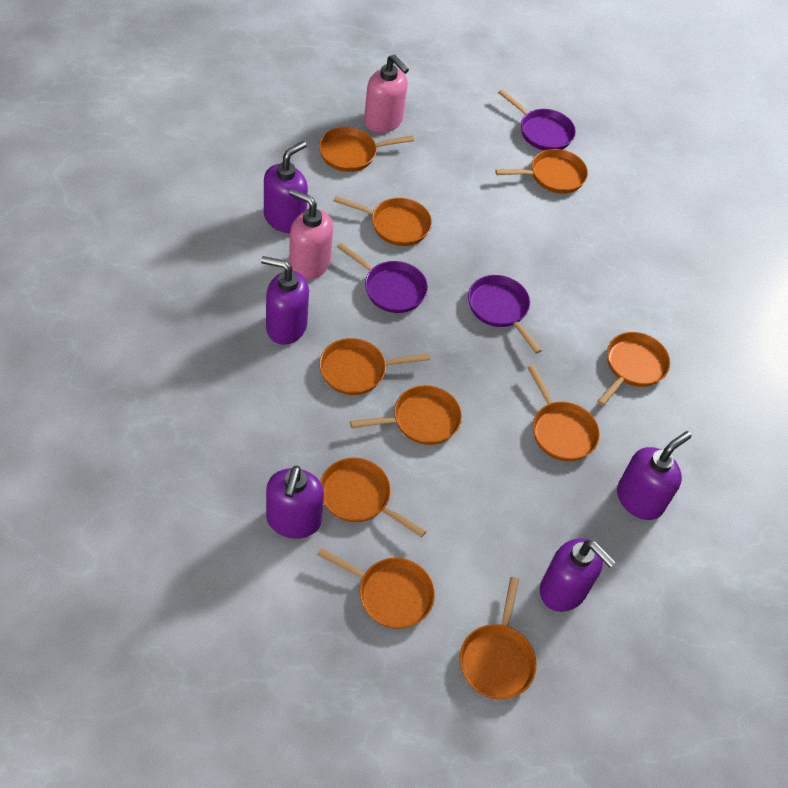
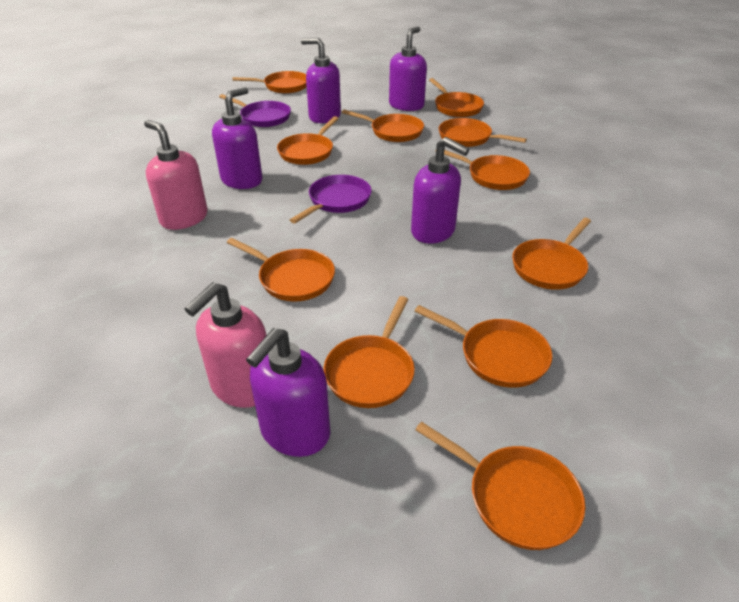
orange pan: [317,548,435,629] [319,127,414,172] [319,338,430,395] [320,458,426,538] [334,196,432,246] [350,385,462,445] [460,577,537,699] [495,149,588,194] [527,365,600,461] [598,332,670,406] = 10 -> [227,238,335,302] [233,71,307,94] [277,116,339,165] [324,296,415,408] [342,109,424,142] [415,305,552,388] [415,421,585,550] [429,78,484,117] [435,150,530,190] [439,118,527,147] [512,218,591,290] = 11
purple pan: [337,243,428,313] [468,275,542,354] [498,89,576,150] = 3 -> [219,94,291,127] [290,175,372,224] = 2

